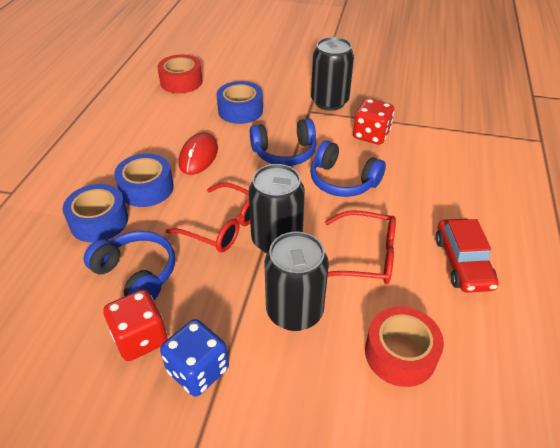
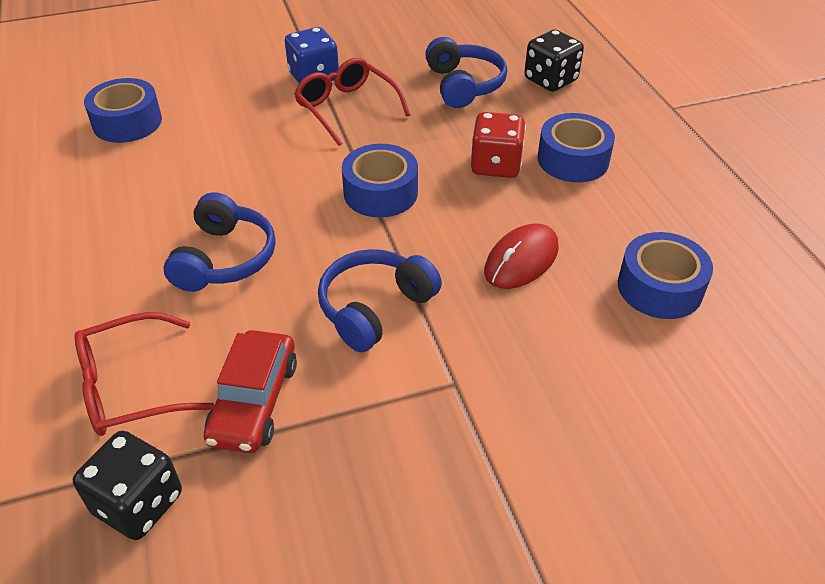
black can: [249,164,305,253] [264,232,329,331] [311,37,354,111] = 3 -> none = 0
black dice: none = 0 -> [73,431,182,540] [524,30,584,92] = 2
blue tape: [63,184,128,243] [114,153,174,207] [217,81,263,124] = 3 -> [84,78,162,143] [342,144,418,217] [538,113,615,182] [618,232,713,319] = 4
red dice: [103,289,168,361] [353,99,394,145] = 2 -> [471,112,526,178] = 1
red tape: [157,55,203,93] [365,306,444,387] = 2 -> none = 0

